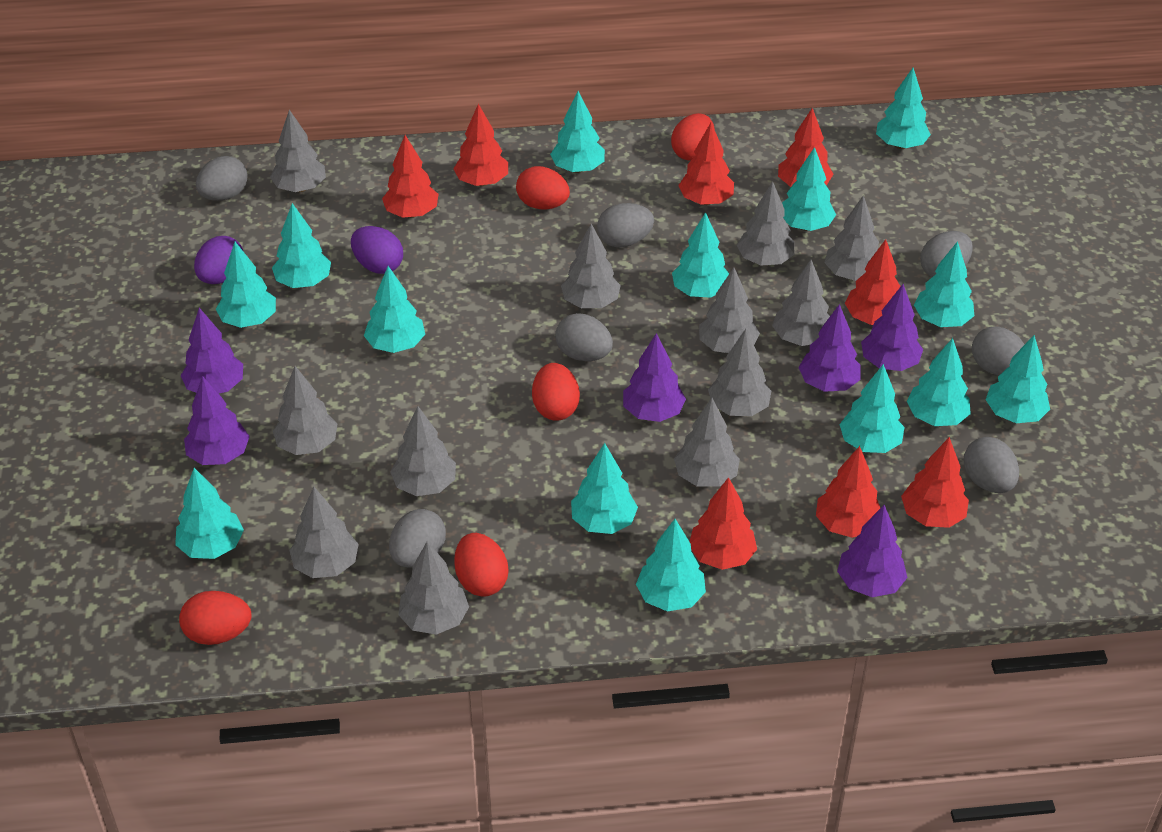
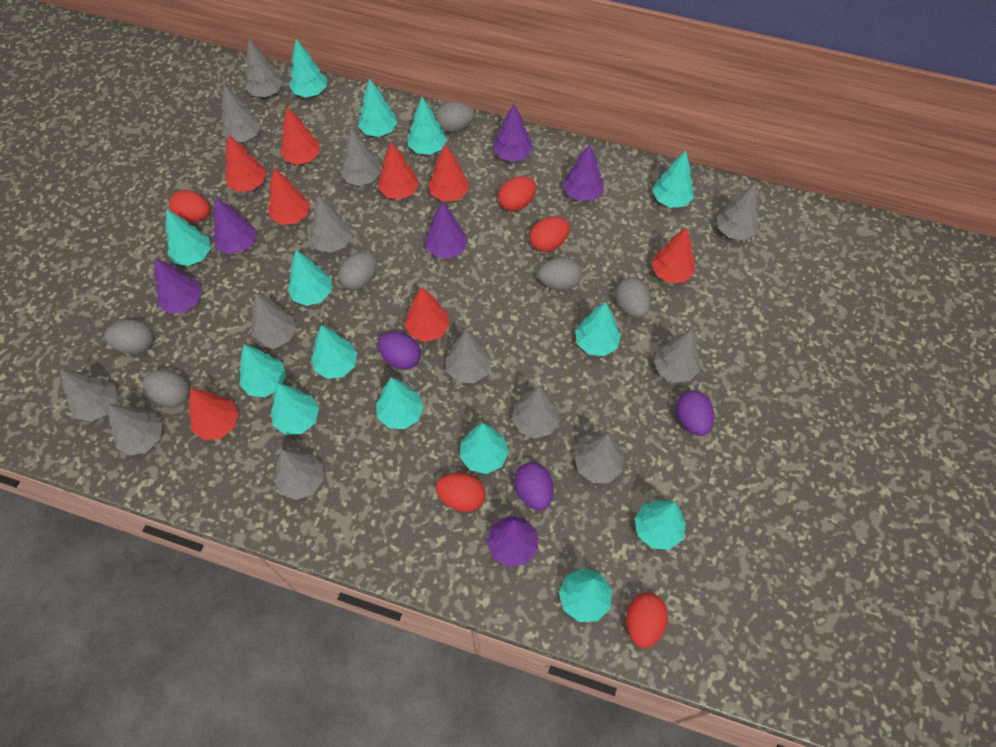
grey egg: [196,156,248,201] [389,509,446,568] [555,313,613,361] [597,203,654,247] [920,231,973,277] [964,437,1019,493] [972,327,1025,376] = 7 -> [104,320,154,354] [143,370,190,408] [338,251,377,290] [435,101,475,132] [538,257,582,290] [615,278,651,318] = 6
grey tree: [270,110,326,192] [273,366,338,455] [289,487,359,578] [390,406,456,496] [398,541,469,635] [561,224,621,308] [674,398,740,487] [699,268,760,353] [708,329,771,416] [737,181,794,266] [772,260,830,346] [825,195,879,281] = 12 -> [60,369,117,422] [108,404,162,456] [221,85,261,142] [245,39,283,97] [251,294,297,348] [274,450,324,500] [309,196,352,253] [340,128,381,186] [446,330,492,383] [512,386,560,439] [575,433,624,483] [654,329,700,383] [717,183,759,240] = 13
purple egg: [194,236,244,284] [351,226,403,274] = 2 -> [378,332,421,370] [514,462,554,510] [676,390,714,436] = 3

